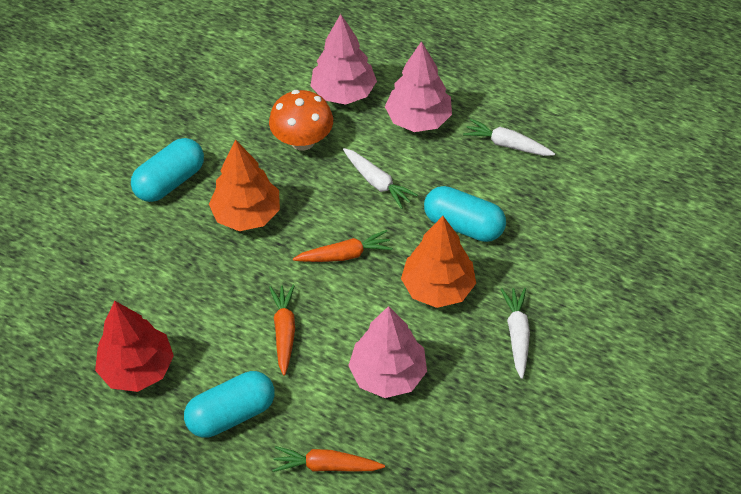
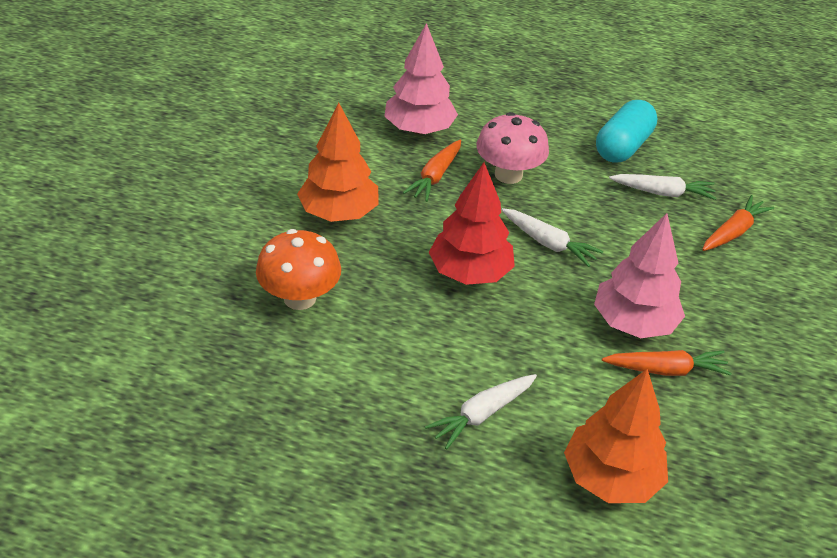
pink mushroom: none = 0 -> [476,112,549,184] = 1
pink tree: [310,14,377,105] [348,306,427,398] [385,41,452,132] = 3 -> [384,23,458,135] [594,213,685,338] = 2
turquoise capsule: [131,138,204,202] [184,371,275,438] [424,186,506,242] = 3 -> [596,100,657,163] = 1

